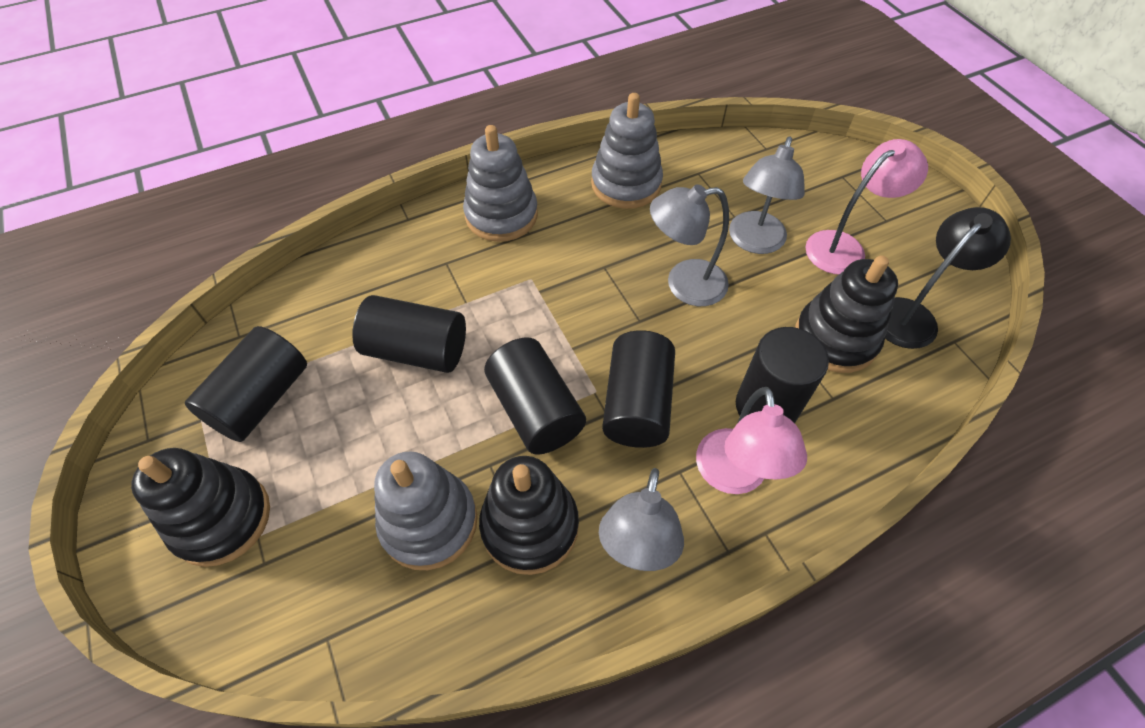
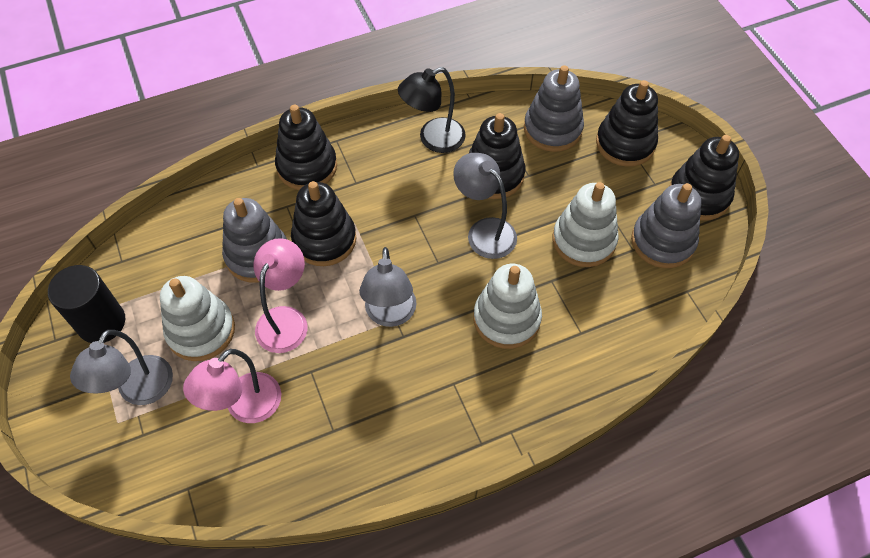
black cylinder: [185,326,307,442] [352,295,466,373] [484,337,586,455] [602,330,675,448] [736,327,829,423] = 5 -> [48,265,125,343] = 1
black stacking toy: [131,448,270,567] [479,456,579,575] [795,255,898,373] = 3 -> [275,105,337,190] [291,181,356,266] [469,113,525,199] [596,80,658,167] [669,135,739,221] = 5
white stacking toy: none = 0 -> [160,276,235,361] [473,264,542,349] [553,182,619,267] = 3

